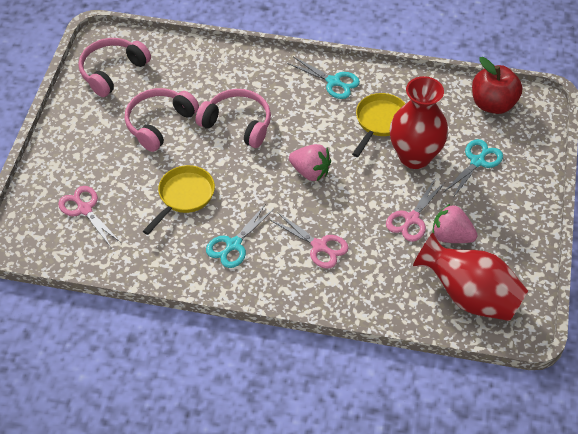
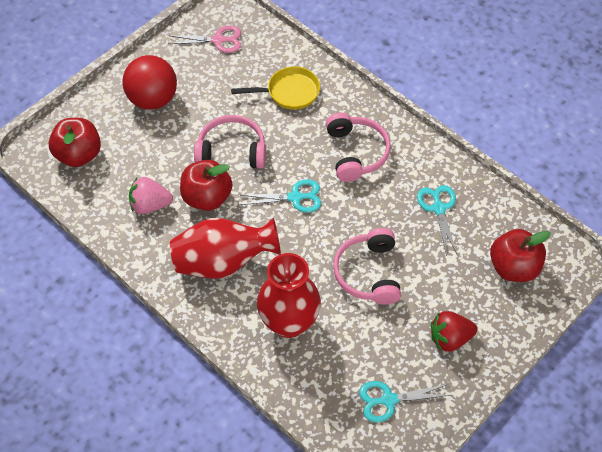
pink scissors: [58,186,120,247] [270,212,348,269] [386,179,444,242] = 3 -> [168,25,241,53] = 1
pink strawberry: [289,144,331,181] [432,204,477,243] = 2 -> [129,177,173,214] = 1
red apple: [472,57,523,114] = 1 -> [48,118,101,167] [180,160,232,211] [490,229,551,282] = 3
red ball: none = 0 -> [122,55,177,110] = 1
red strawberry: none = 0 -> [431,311,477,352] = 1
yellow pan: [143,165,215,235] [352,93,406,157] = 2 -> [231,66,320,110] = 1

